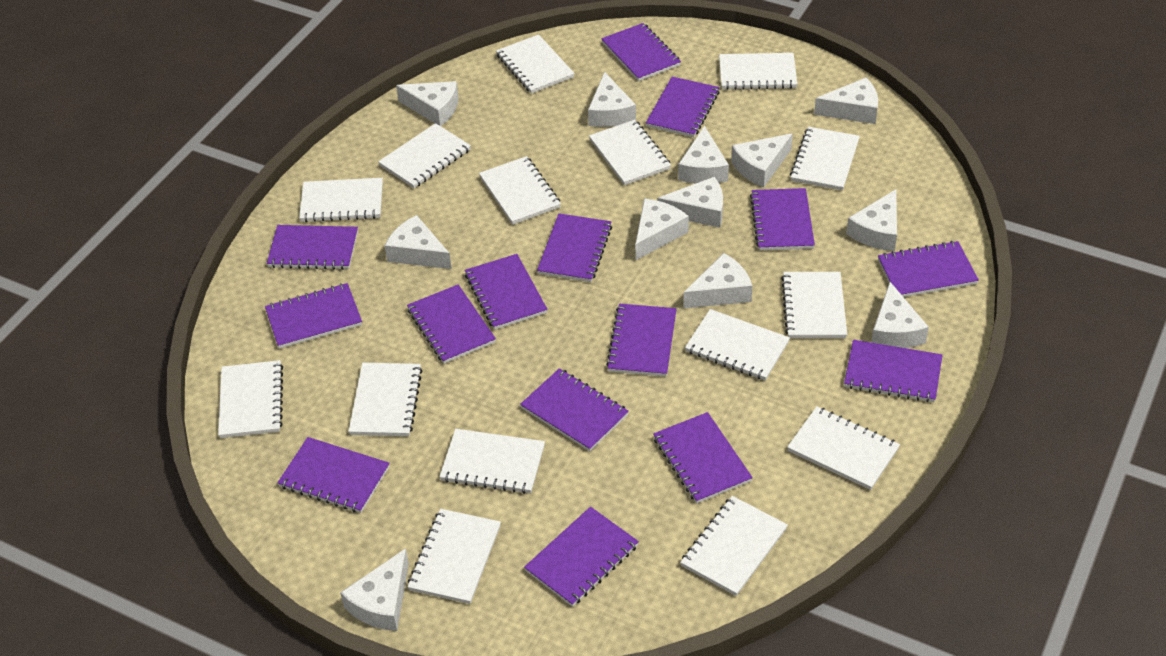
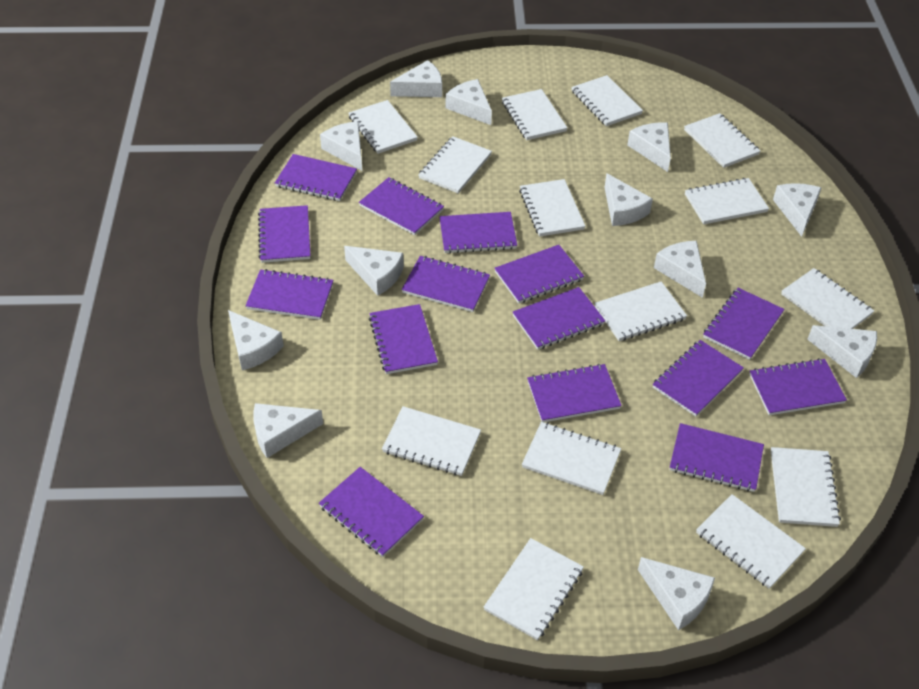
white notebook: [218,360,283,438] [299,178,383,222] [348,363,422,436] [378,123,471,188] [407,509,501,604] [439,429,545,494] [479,156,561,225] [496,34,575,94] [589,120,671,185] [680,496,788,596] [685,309,790,381] [719,53,797,90] [781,272,847,338] [787,406,900,490] [790,127,860,191] = 15 -> [349,100,418,154] [382,406,481,476] [418,136,492,193] [484,538,584,640] [502,89,567,140] [519,179,585,237] [522,422,621,495] [571,75,643,126] [595,281,687,341] [684,113,761,168] [685,178,769,224] [696,494,806,589] [771,447,841,527] [781,268,874,329] = 14

